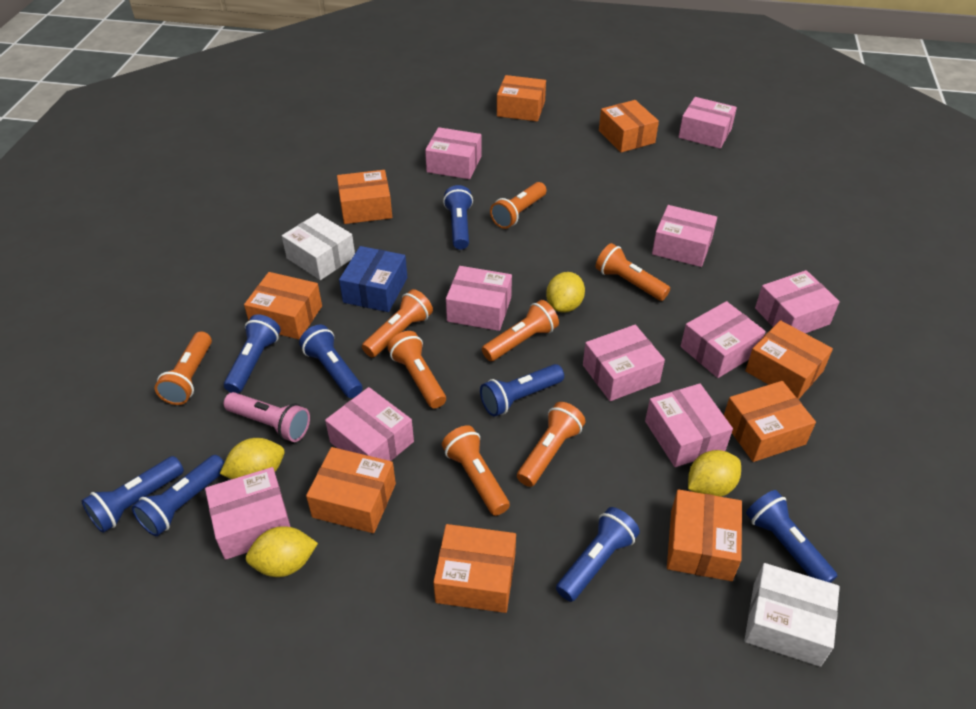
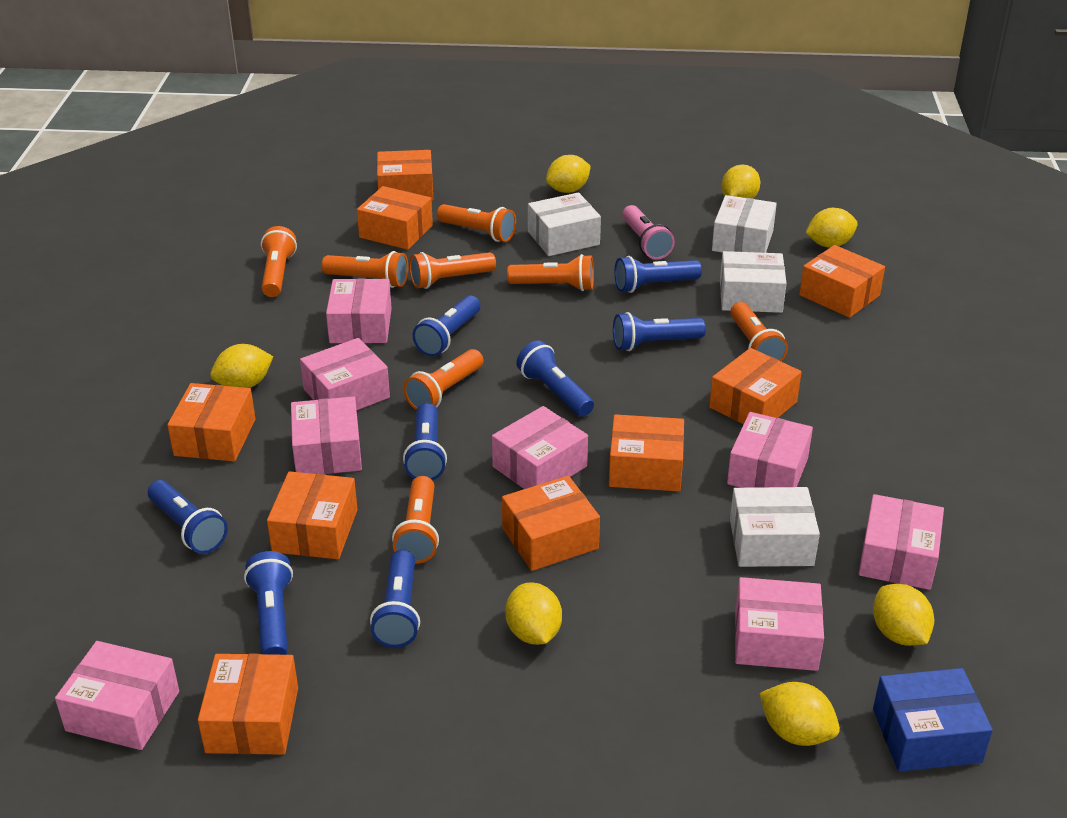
pink box: [205,467,291,560] [325,387,414,461] [425,127,482,179] [446,266,512,331] [583,325,665,401] [645,383,733,467] [652,205,717,267] [679,97,737,149] [681,301,765,378] [755,270,840,333] = 10 -> [55,641,179,750] [291,396,362,474] [300,338,390,410] [326,278,392,343] [492,406,588,489] [727,412,813,488] [735,577,824,671] [858,494,944,590] = 8
white box: [282,213,355,280] [744,563,840,667] = 2 -> [528,193,601,256] [712,195,777,253] [720,251,787,313] [730,487,820,567] = 4
yellow lemon: [220,438,284,479] [245,526,318,577] [546,272,585,313] [688,450,741,497] = 4 -> [210,344,273,388] [505,582,562,645] [546,155,591,193] [722,164,760,199] [760,682,840,746] [806,208,858,248] [873,584,934,646] = 7

